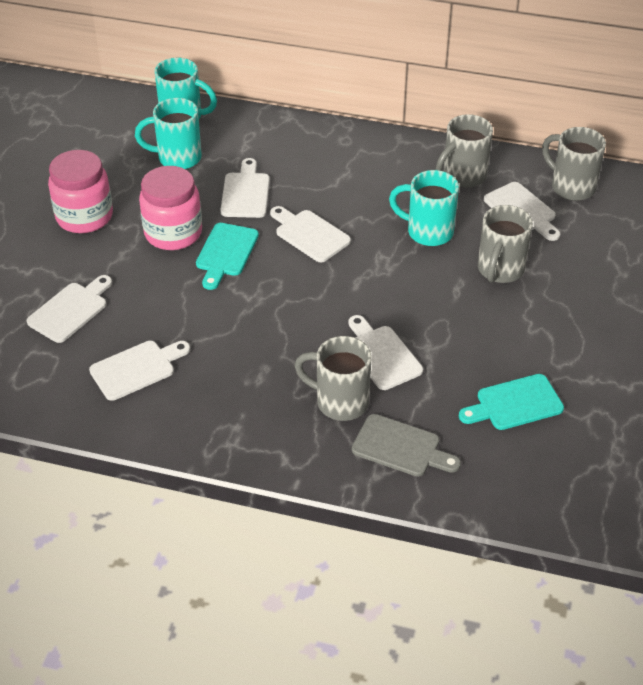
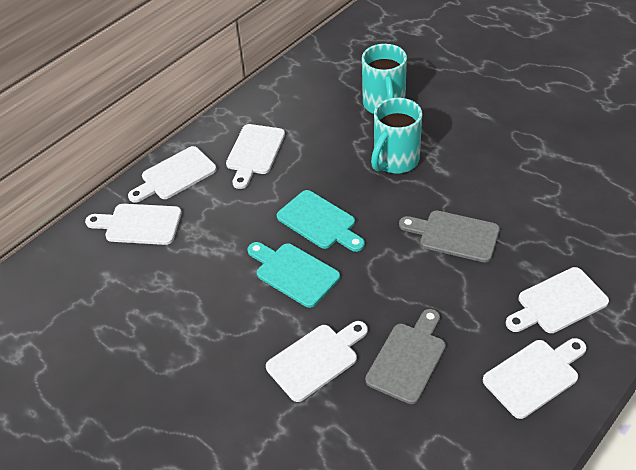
grey cutting board: [352,414,461,477] = 1 -> [365,309,446,404] [399,210,500,262] = 2
grey mug: [294,336,371,421] [436,114,493,188] [478,205,533,283] [542,127,606,201] = 4 -> none = 0
pink jar: [48,150,113,233] [139,166,202,250] = 2 -> none = 0
turquoise mug: [135,98,202,169] [154,58,217,119] [389,170,459,246] = 3 -> [362,44,407,114] [371,98,422,173] = 2

